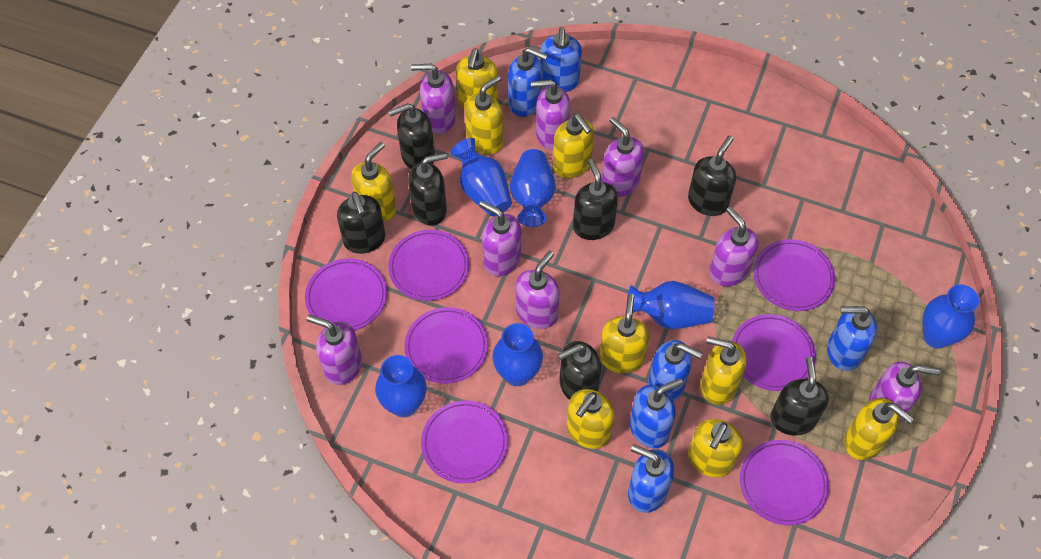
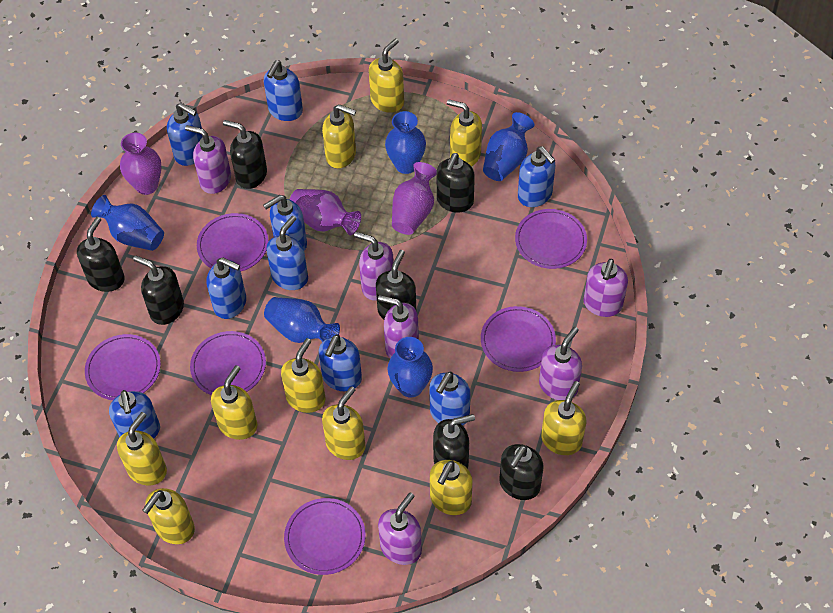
blue soap dispenser: [508,47,548,117] [540,27,582,92] [628,444,674,513] [630,378,683,449] [648,340,703,402] [827,306,877,371] = 6 -> [109,390,160,438] [167,103,203,166] [207,257,246,319] [263,195,307,251] [264,60,303,121] [266,216,308,290] [319,335,362,391] [429,372,471,425] [518,146,555,207] = 9
blue vase: [375,355,426,417] [451,138,512,216] [492,323,543,386] [510,149,556,227] [628,281,715,329] [922,284,979,349] = 6 -> [91,195,164,251] [264,297,340,343] [385,111,426,174] [388,337,433,398] [483,112,534,181] = 5
purple plate: [305,259,387,330] [388,230,469,301] [404,307,488,384] [421,401,508,483] [732,314,816,391] [740,440,829,525] [753,239,835,311] = 7 -> [85,334,161,400] [190,331,266,395] [197,213,268,271] [284,498,366,575] [481,306,556,372] [515,209,587,269] = 6
purple soap dispenser: [307,315,362,385] [411,64,456,134] [479,201,521,276] [516,251,560,329] [531,80,570,150] [602,117,644,197] [709,207,759,286] [869,362,941,423] = 8 -> [185,125,231,194] [354,232,394,301] [378,295,419,358] [378,492,422,565] [539,327,582,400] [584,259,628,317] = 6
purple vase: none = 0 -> [120,133,162,195] [289,189,361,235] [392,162,437,235] = 3
yellow soap dispenser: [351,142,396,222] [456,48,498,108] [464,75,503,155] [553,114,594,178] [567,389,614,449] [599,294,649,374] [688,419,742,477] [701,337,746,405] [844,398,914,460] = 9 -> [117,412,167,486] [142,488,195,544] [211,365,257,440] [281,338,325,413] [322,104,356,168] [322,386,365,460] [369,38,404,113] [430,460,473,515] [447,99,482,167] [541,381,586,455] = 10

